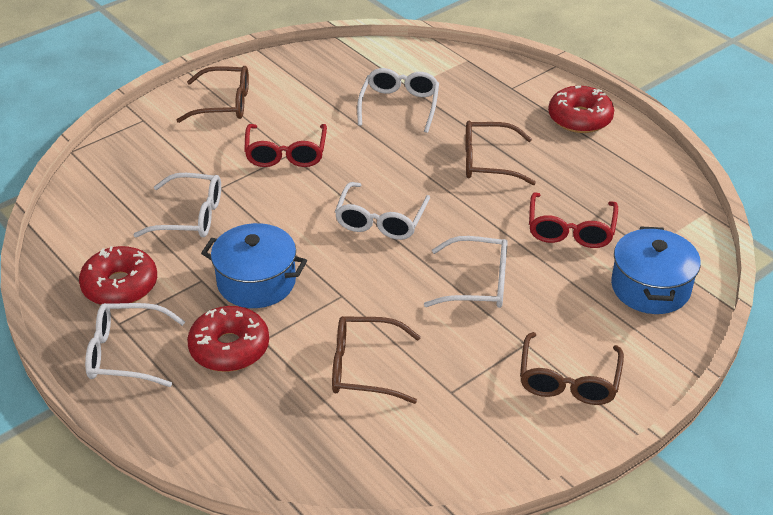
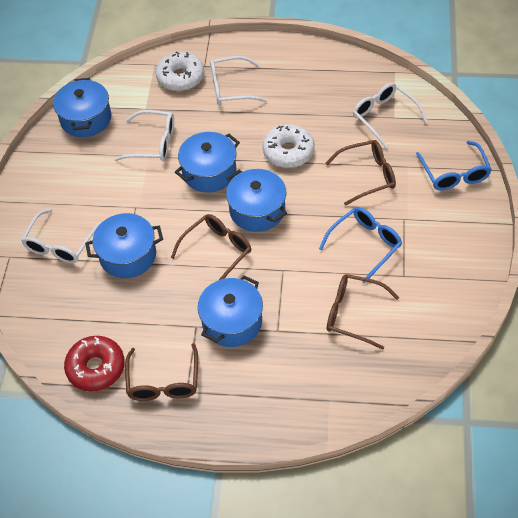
blue glasses: none = 0 -> [319,207,402,284] [416,141,492,191] = 2
blue pot: [201,223,307,308] [611,226,701,314] = 2 -> [53,78,111,137] [85,213,163,278] [175,132,240,193] [198,275,263,347] [226,169,287,232] = 5
red donut: [79,246,157,305] [187,306,269,372] [548,86,614,133] = 3 -> [64,336,125,391] = 1
red glasses: [244,124,327,167] [529,193,618,248] = 2 -> none = 0
white donut: none = 0 -> [155,51,204,91] [262,124,315,168] = 2
white glasses: [85,303,185,387] [133,173,221,237] [335,182,430,240] [357,68,439,133] [424,236,508,308] = 5 -> [21,208,101,263] [114,110,174,161] [210,56,267,105] [353,83,427,148] = 4

